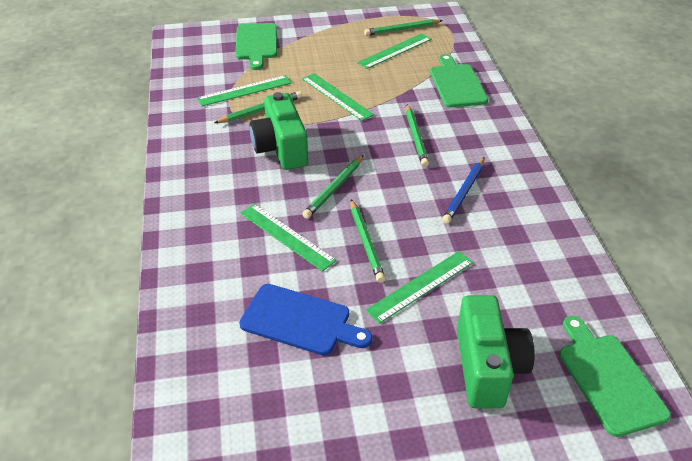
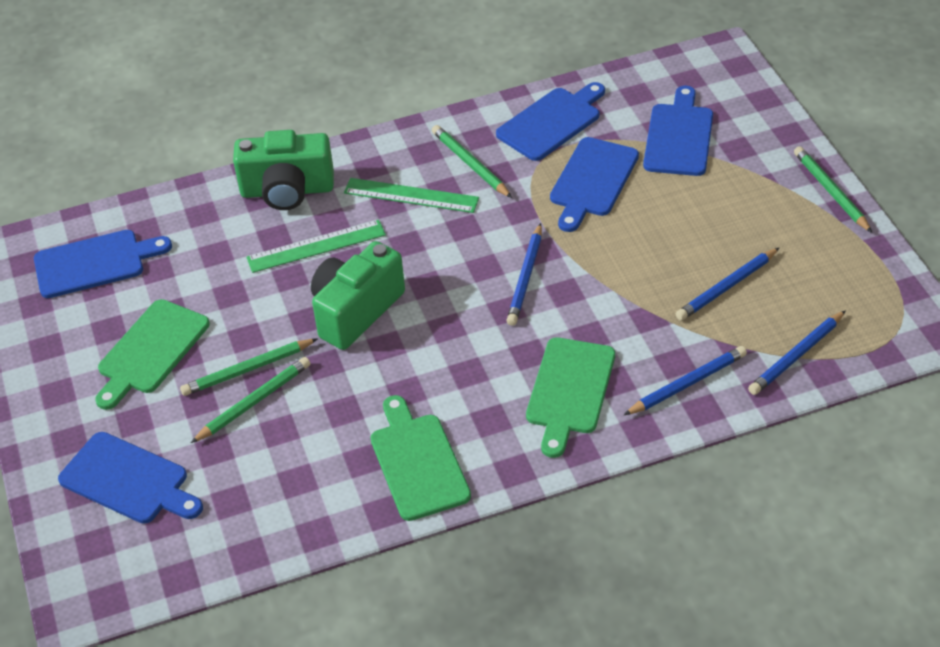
blue cutting board: [239,284,372,355] = 1 -> [34,230,172,298] [58,432,203,524] [496,82,605,161] [550,137,639,232] [643,86,713,176] = 5
blue pencil: [442,157,484,224] = 1 -> [506,223,542,326] [624,346,747,415] [676,247,780,321] [748,310,846,395] = 4
green pencil: [214,91,302,123] [302,155,364,219] [351,199,385,283] [364,19,443,36] [406,104,429,167] = 5 -> [180,338,318,396] [191,357,311,443] [432,125,512,198] [794,146,872,233] = 4
green ruler: [197,75,292,106] [240,204,337,272] [302,73,374,121] [357,33,432,69] [365,251,473,324] = 5 -> [246,220,386,273] [344,178,479,213] = 2

